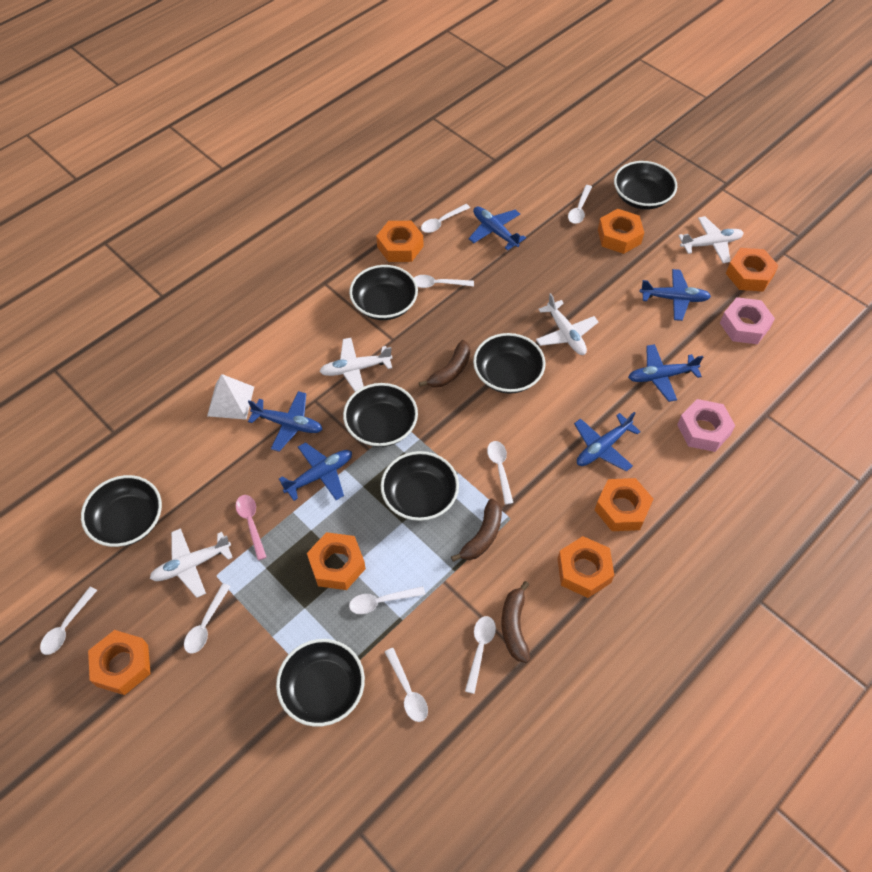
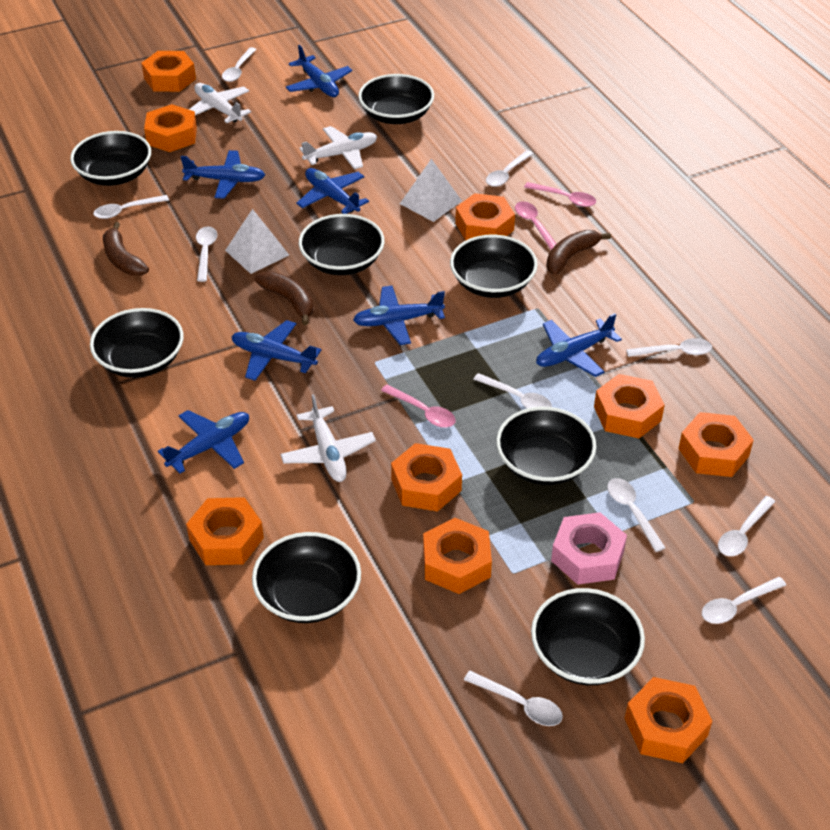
black bowl: [81,475,162,547] [276,639,365,727] [343,383,418,447] [349,265,418,320] [381,451,459,521] [473,333,546,394] [614,161,677,210] = 7 -> [70,131,151,186] [90,308,184,378] [252,532,361,623] [299,214,385,275] [358,74,434,124] [450,235,538,298] [496,407,596,485] [531,588,645,685] = 8
blue plane: [248,391,323,452] [279,442,352,501] [469,206,526,250] [574,412,641,472] [628,344,703,402] [640,269,711,321] = 6 -> [158,410,249,473] [181,150,265,199] [231,320,321,381] [286,45,352,97] [296,168,369,214] [353,286,445,345] [536,313,622,377] = 7
orange nut: [88,630,151,695] [307,532,366,590] [376,221,423,262] [558,536,614,598] [595,478,653,531] [598,209,644,254] [726,248,779,292] = 7 -> [141,51,196,92] [144,104,197,152] [186,497,264,565] [391,443,462,511] [423,518,492,594] [455,193,515,241] [594,374,665,438] [625,677,712,763] [678,412,754,477] = 9
pink nut: [677,399,735,452] [720,297,775,344] = 2 -> [551,512,627,585] = 1
pink spoon: [236,495,266,560] = 1 -> [381,385,456,428] [515,201,556,250] [524,182,596,207] = 3
white plane: [150,528,233,598] [319,338,392,392] [536,293,598,355] [678,216,743,263] = 4 -> [189,83,251,123] [280,394,376,482] [300,126,377,170] = 3
white pyramid: [207,374,254,420] = 1 -> [225,209,289,274] [400,159,462,222] = 2
white spoon: [40,587,97,655] [184,583,231,654] [349,586,425,614] [385,648,428,722] [414,275,474,288] [421,204,470,233] [465,616,496,694] [487,441,513,505] [568,185,592,224] = 9 -> [93,195,169,219] [196,226,217,282] [222,47,257,82] [464,671,563,726] [473,373,552,408] [486,150,533,187] [607,478,666,552] [626,338,712,357] [702,577,786,624] [718,496,776,556] = 10

